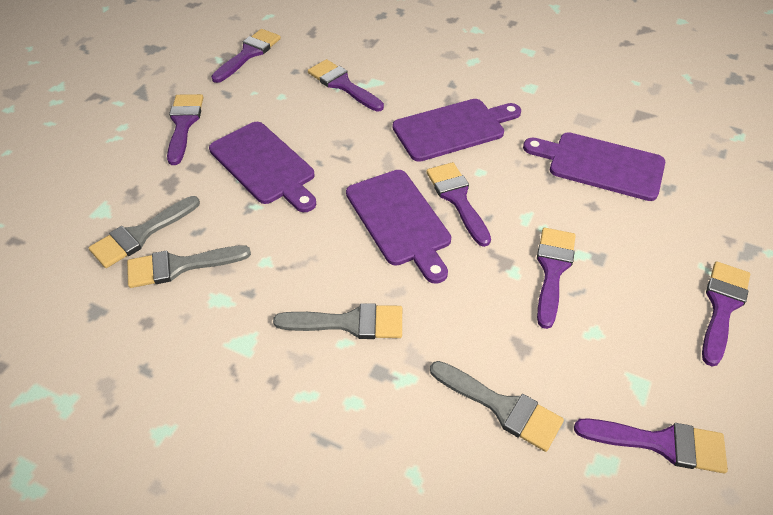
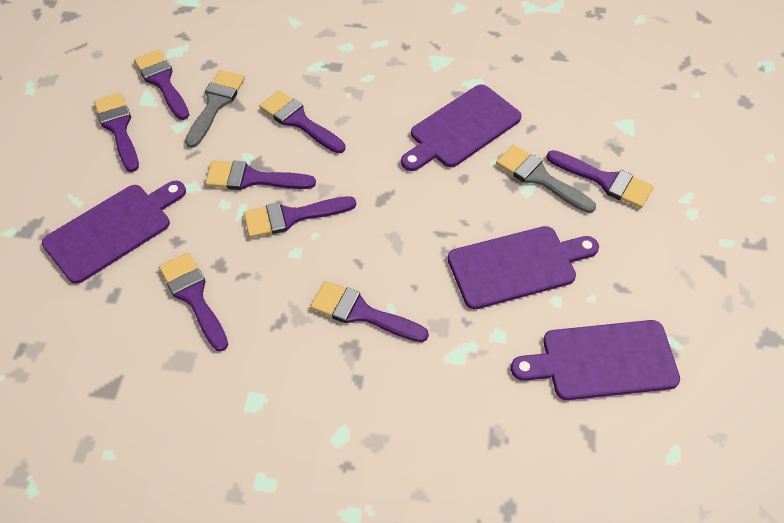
grey brush: [89,196,200,268] [127,245,251,288] [273,303,402,339] [430,361,564,452] = 4 -> [185,70,245,148] [496,145,596,213] = 2
purple brush: [167,94,203,165] [211,29,281,83] [308,59,384,112] [426,162,491,247] [537,228,576,329] [574,418,728,473] [702,261,750,366] = 7 -> [94,93,139,172] [134,49,189,120] [159,253,228,352] [205,161,316,190] [244,197,356,238] [260,90,345,153] [310,281,429,342] [547,150,653,208] = 8

